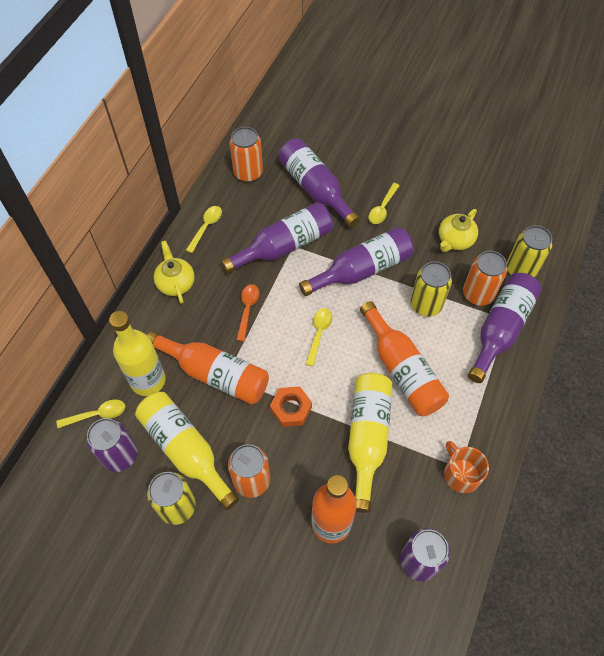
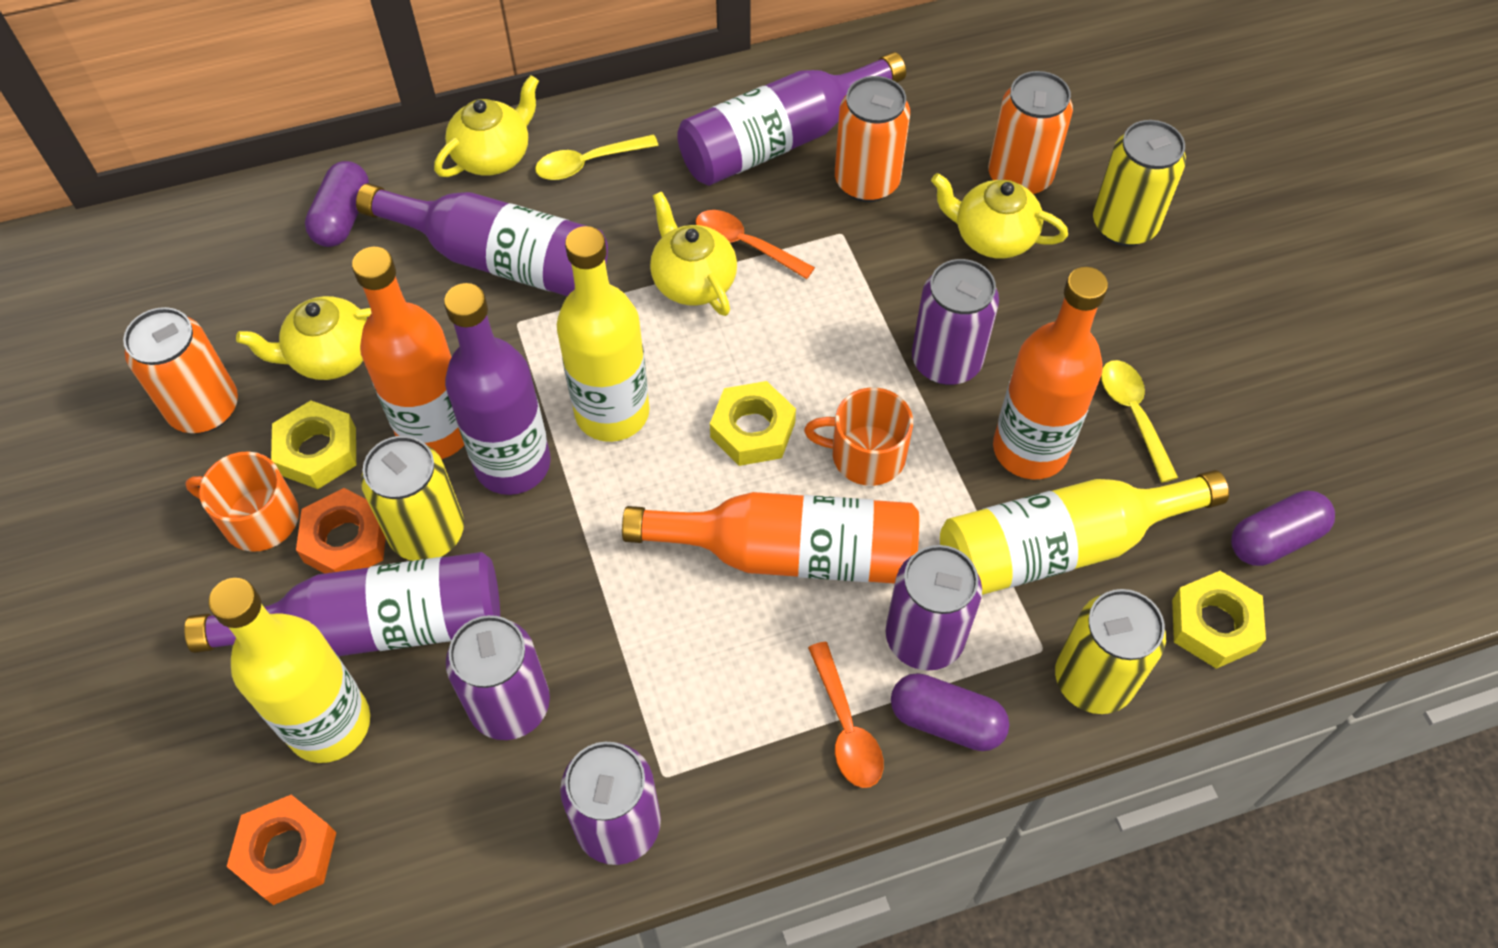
orange mug: [444,441,489,493] = 1 -> [185,451,299,552] [804,387,913,486] = 2
orange nut: [270,386,312,427] = 1 -> [226,795,336,905] [296,488,386,574] = 2
orange spoon: [237,284,260,341] = 1 -> [696,210,815,279] [808,642,884,788] = 2
purple can: [86,418,137,472] [400,528,450,581] = 2 -> [446,615,550,740] [560,742,661,865] [886,545,982,671] [912,259,999,385] = 4
purple capsule: none = 0 -> [305,161,369,247] [891,673,1009,751] [1231,491,1335,566] = 3
yellow nut: none = 0 -> [271,401,356,489] [710,381,796,466] [1172,571,1266,669] = 3
yellow spoon: [57,399,125,428] [186,206,222,253] [306,308,332,366] [369,183,400,224] = 4 -> [535,134,659,180] [1101,360,1178,483] = 2
yellow teapot: [154,241,195,304] [439,209,478,252] = 2 -> [236,296,372,380] [434,75,539,177] [650,192,737,316] [931,173,1068,259] = 4

